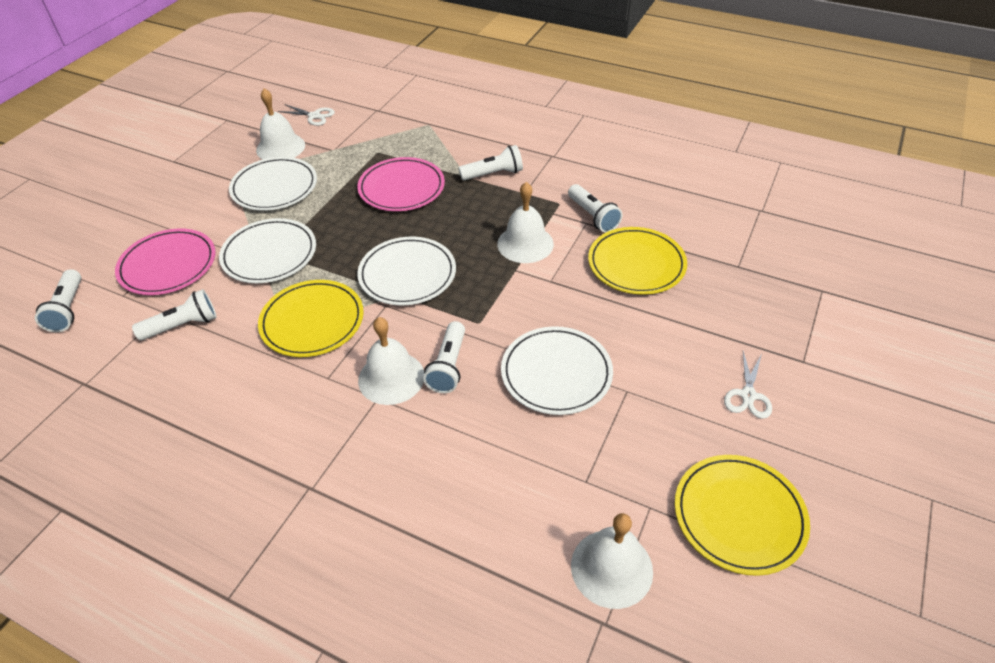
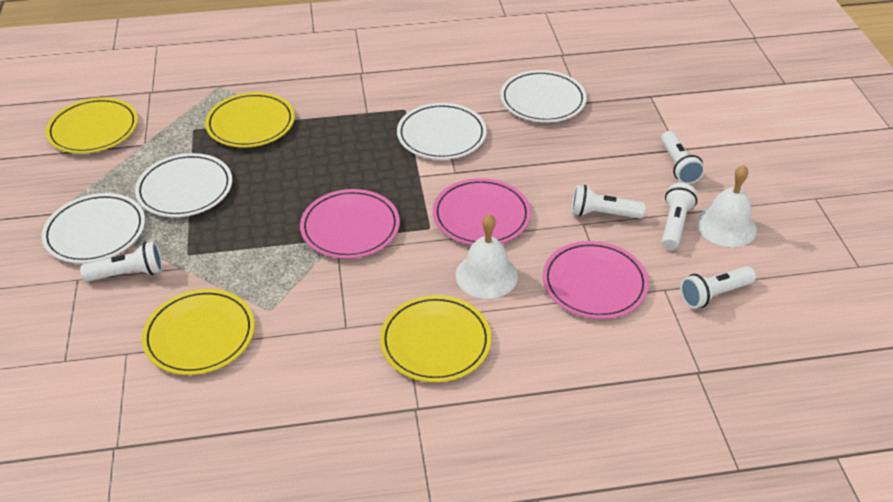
pink plate: [115,229,215,295] [357,157,445,211] = 2 -> [300,189,400,259] [433,178,531,245] [543,241,649,319] = 3
white bell: [256,88,305,159] [358,317,424,405] [497,182,554,263] [571,513,653,609] = 4 -> [456,214,518,299] [696,165,757,247] = 2
white scissors: [277,104,335,126] [724,351,772,419] = 2 -> none = 0
yellow plate: [258,280,364,357] [588,227,687,295] [675,455,810,576] = 3 -> [46,98,138,154] [142,289,255,375] [205,92,295,147] [380,295,491,382] = 4

